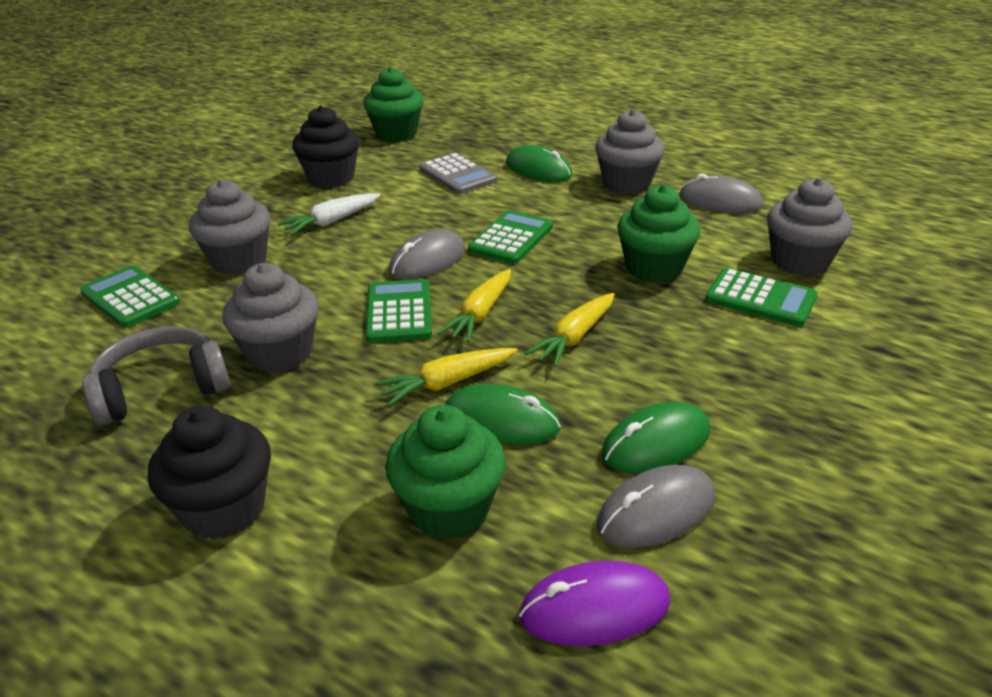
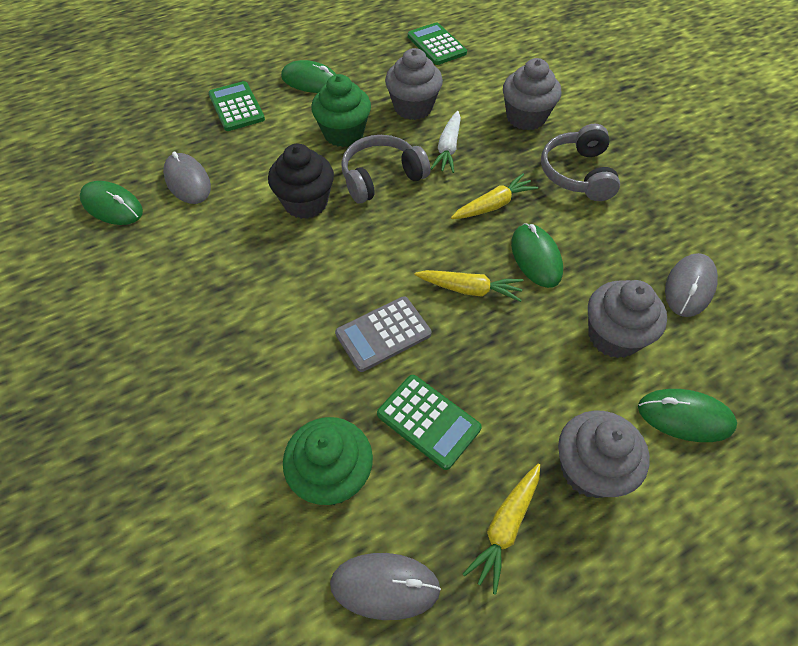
black cupcake: [148,406,271,540] [292,105,360,188] = 2 -> [268,144,334,219] = 1
green calculator: [80,266,180,328] [365,279,432,343] [468,210,553,264] [705,268,818,327] = 4 -> [208,81,265,131] [377,375,482,470] [408,22,467,65] = 3
green cupcake: [363,67,424,142] [385,405,506,540] [617,185,701,283] = 3 -> [283,417,373,505] [311,74,371,147] = 2
green mouse: [445,384,560,445] [506,145,572,182] [602,402,710,473] = 3 -> [80,181,143,225] [281,60,336,93] [511,223,563,288] [638,389,737,442] = 4
grey headphones: [82,326,230,425] = 1 -> [341,135,431,204] [541,124,620,201] = 2
purple mouse: [519,561,671,646] = 1 -> none = 0

